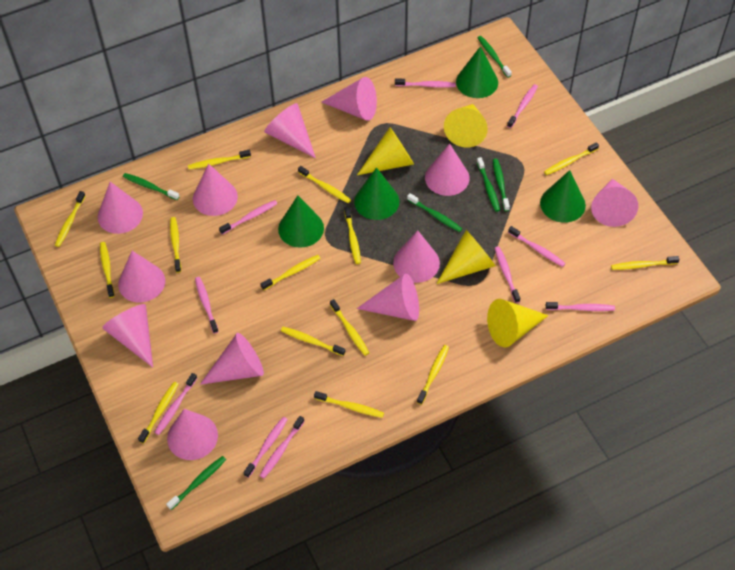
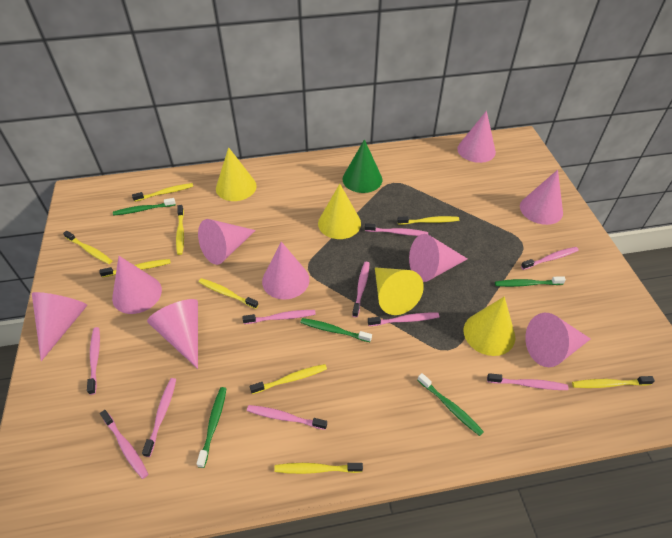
green cone: [278,195,324,248] [354,168,399,220] [456,46,498,98] [540,170,586,223] = 4 -> [343,139,382,193] = 1
green toothbrush: [123,173,180,200] [166,456,226,510] [407,193,462,232] [477,36,512,78] [477,157,500,212] [493,159,510,211] = 6 -> [113,198,176,215] [196,387,227,468] [301,318,372,342] [418,373,484,436] [495,276,566,287] = 5
pink cone: [98,182,143,234] [102,304,153,367] [118,251,165,303] [167,409,218,460] [193,164,238,216] [200,333,264,385] [264,103,316,158] [322,77,377,121] [357,274,419,321] [393,230,440,283] [425,143,470,196] [591,179,638,227] = 12 -> [32,292,87,361] [112,256,162,314] [147,299,198,369] [198,219,256,265] [262,242,309,300] [409,234,467,282] [457,111,496,163] [520,170,563,225] [525,313,591,367] = 9
yellow toothbrush: [55,191,85,247] [100,242,115,298] [138,382,178,444] [170,217,181,273] [188,150,251,170] [260,255,321,291] [281,327,345,356] [298,166,351,203] [314,391,384,418] [330,299,369,356] [344,206,361,264] [417,345,449,405] [544,142,599,175] [611,256,679,270] = 14 -> [63,231,112,264] [100,259,171,277] [132,183,193,202] [176,205,184,255] [199,278,258,309] [250,364,327,394] [274,463,363,474] [397,216,459,225] [572,376,655,388] = 9

